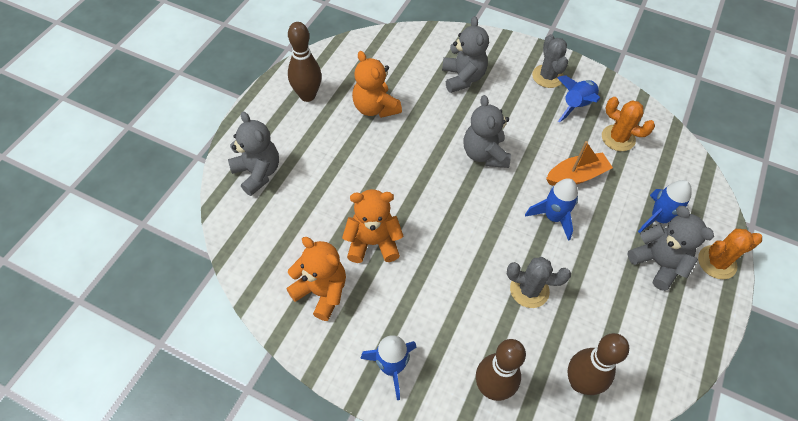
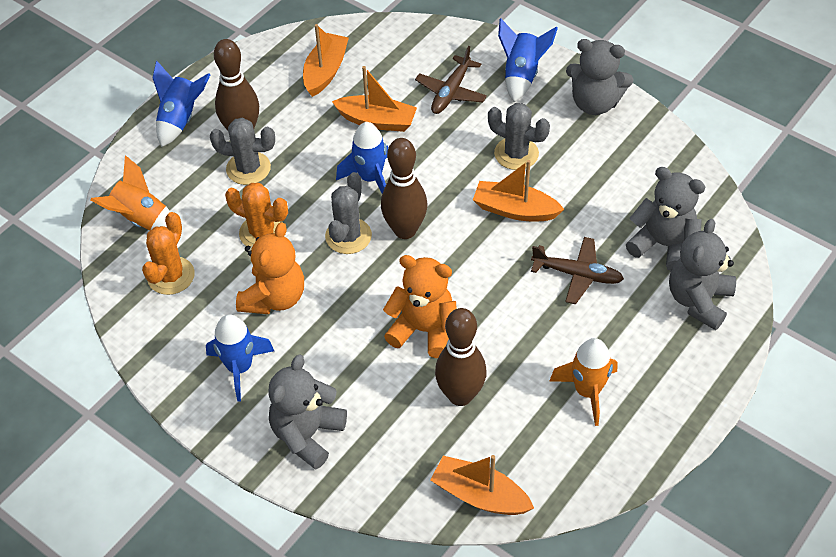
brown plane: none = 0 -> [415,46,487,114] [531,237,624,304] = 2
grey cactus: [507,257,571,308] [532,34,568,88] = 2 -> [210,118,275,185] [325,172,372,254] [488,103,550,170] = 3
orange boat: [546,141,613,186] = 1 -> [303,24,349,97] [332,66,417,132] [430,455,534,515] [473,160,564,221] = 4
orange rocket: none = 0 -> [90,155,170,230] [550,338,617,426] = 2
orange teddy bear: [286,237,346,321] [342,189,404,263] [352,51,402,118] = 3 -> [236,222,304,314] [383,255,457,358] = 2

